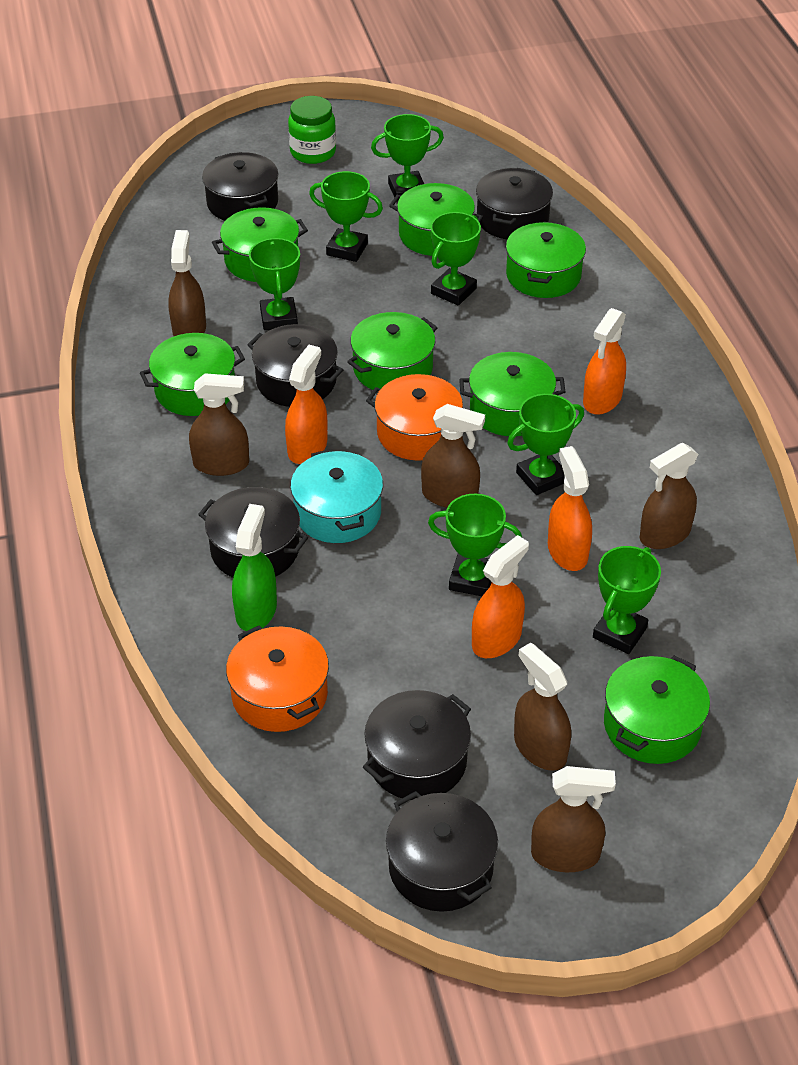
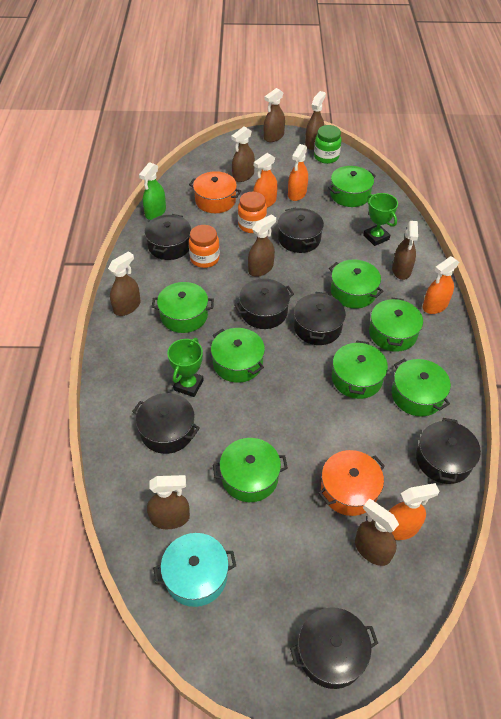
black pot: [198,487,308,578] [202,152,278,221] [247,324,343,407] [363,690,471,800] [386,791,498,912] [476,168,553,239] = 6 -> [132,393,200,454] [145,214,191,260] [234,278,294,329] [278,208,324,253] [290,607,378,689] [294,292,346,345] [416,418,481,484] = 7
brown spray bottle: [168,230,206,336] [189,373,249,476] [421,404,485,508] [514,643,571,771] [531,766,616,872] [640,443,699,549] = 6 -> [108,251,140,316] [147,475,190,529] [231,127,255,182] [248,214,276,277] [264,88,285,142] [305,91,326,150] [355,499,399,566] [392,221,418,280] = 8
green pot: [140,333,245,416] [212,207,308,282] [347,312,438,390] [389,183,483,256] [459,352,566,436] [506,222,586,298] [604,655,710,764] = 7 -> [152,282,214,333] [211,328,265,383] [213,438,288,502] [328,166,376,207] [329,259,383,309] [332,340,388,399] [369,298,423,352] [392,359,451,417] = 8
green trophy: [249,238,300,330] [309,171,383,262] [371,114,444,201] [428,493,522,596] [431,212,481,306] [507,394,584,495] [593,546,661,654] = 7 -> [167,338,204,397] [363,193,398,246] = 2
orange jar: none = 0 -> [189,225,220,268] [238,192,267,233] = 2

